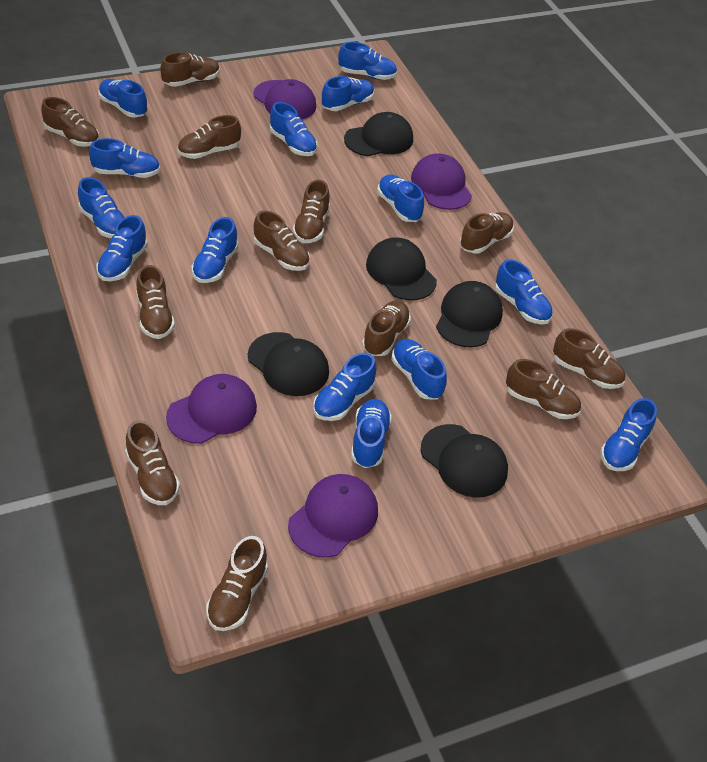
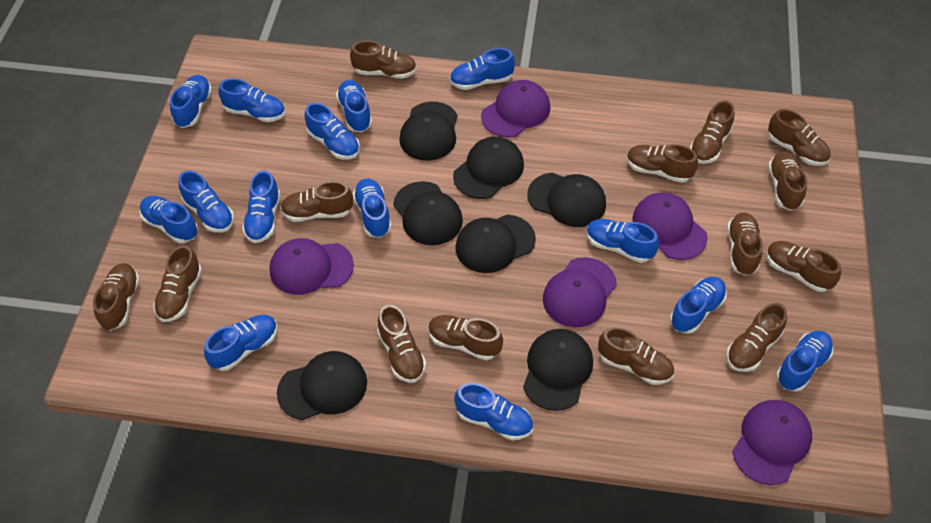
black cap: [248,332,329,396] [344,112,413,156] [366,237,437,300] [421,424,508,498] [436,281,503,347] = 5 -> [277,351,367,420] [393,181,463,245] [399,102,458,161] [453,136,524,199] [455,215,536,273] [523,329,593,411] [527,173,606,227] = 7
brown shoe: [41,97,99,147] [125,420,180,505] [136,265,175,339] [160,52,220,87] [178,115,241,159] [206,536,268,631] [254,211,310,271] [293,180,330,243] [362,300,411,356] [460,212,514,253] [506,359,581,419] [553,328,625,389] = 12 -> [93,263,140,331] [153,245,202,322] [280,181,353,222] [350,41,417,79] [377,304,426,383] [428,315,503,360] [598,327,674,385] [627,144,698,183] [690,101,734,164] [726,303,787,372] [727,212,763,276] [766,241,841,292] [768,109,831,166] [768,152,807,211] = 14
purple cap: [166,374,257,444] [253,79,316,119] [288,474,378,558] [411,153,472,210] = 4 -> [269,238,354,295] [481,80,550,138] [543,257,617,327] [632,192,708,260] [732,400,812,485] = 5

